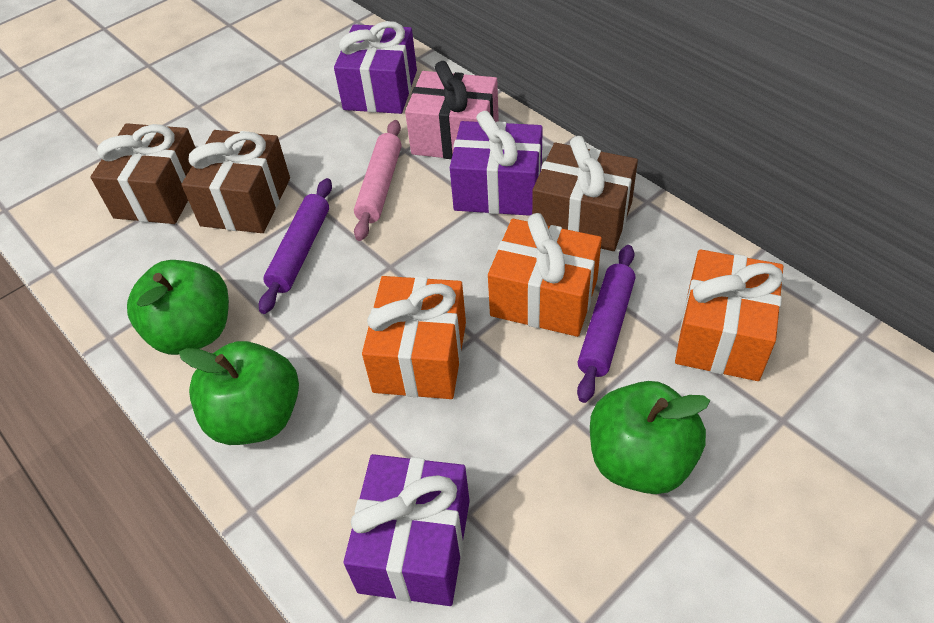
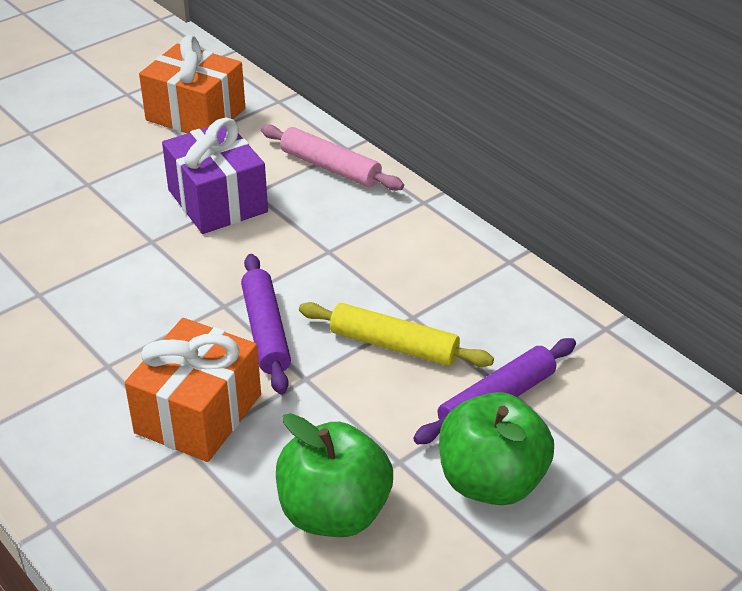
brown gift: [90,123,196,224] [181,130,290,233] [532,136,638,251] = 3 -> none = 0
green apple: [127,260,229,355] [179,341,299,445] [590,381,710,494] = 3 -> [276,413,393,537] [439,392,554,505] = 2
orange gift: [362,276,466,399] [488,213,602,337] [675,249,784,381] = 3 -> [125,318,261,462] [139,35,245,133] = 2
pink gift: [405,61,499,159] = 1 -> none = 0
purple gift: [334,21,417,114] [343,454,470,606] [450,111,543,216] = 3 -> [162,118,268,234] = 1
yellow rolling pin: none = 0 -> [299,302,494,367] = 1

